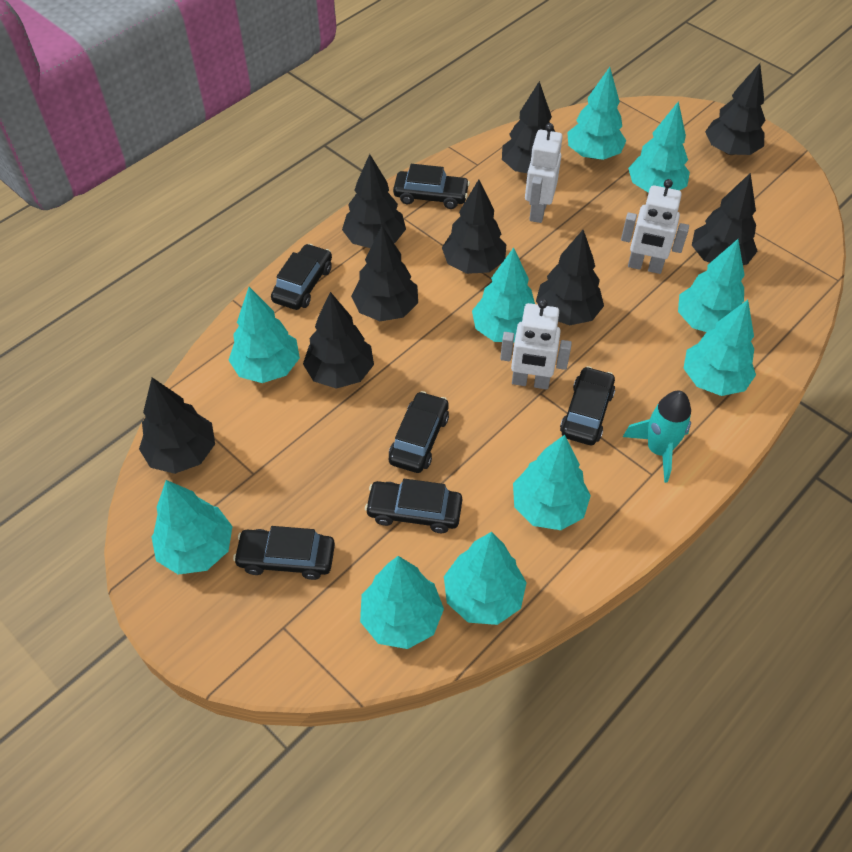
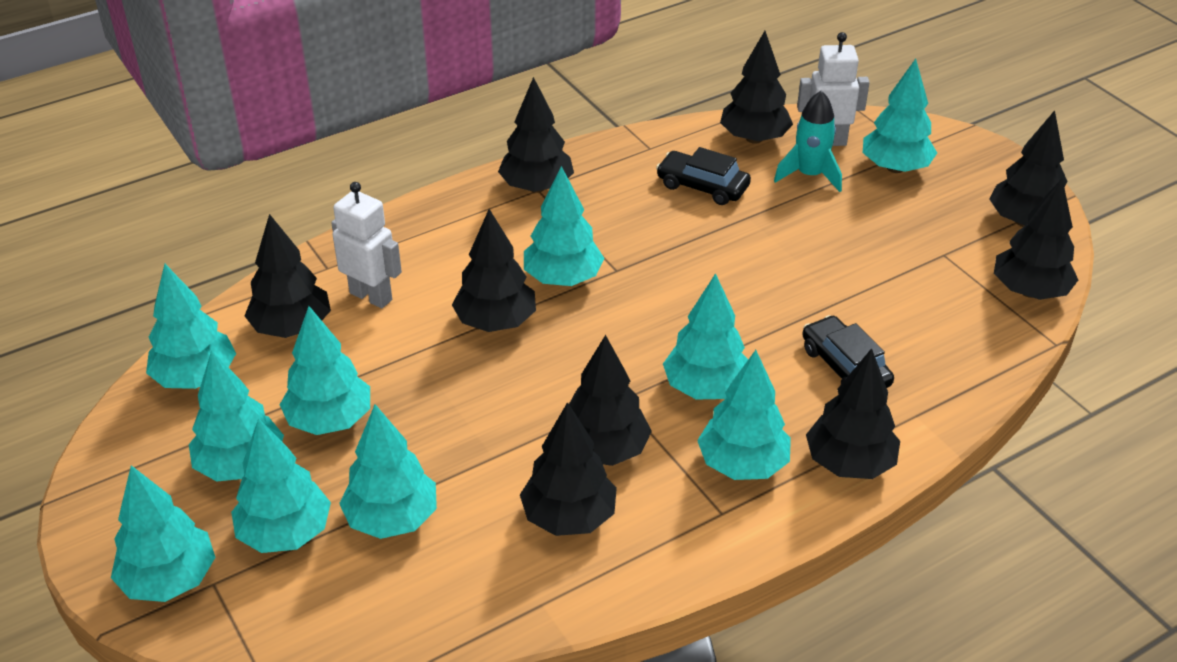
black car: [233,526,335,580] [271,244,332,310] [365,479,462,533] [389,391,449,473] [393,164,470,209] [560,366,615,445] = 6 -> [656,147,751,205] [802,315,894,388] = 2
white robot: [500,299,572,389] [525,123,563,223] [621,179,689,274] = 3 -> [331,182,402,308] [797,32,870,146] = 2

